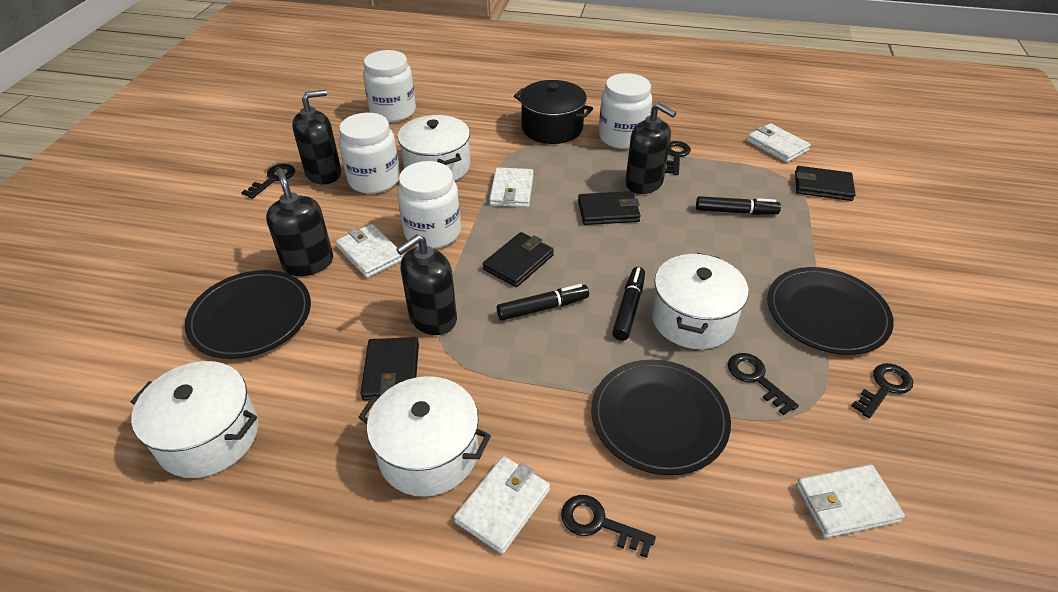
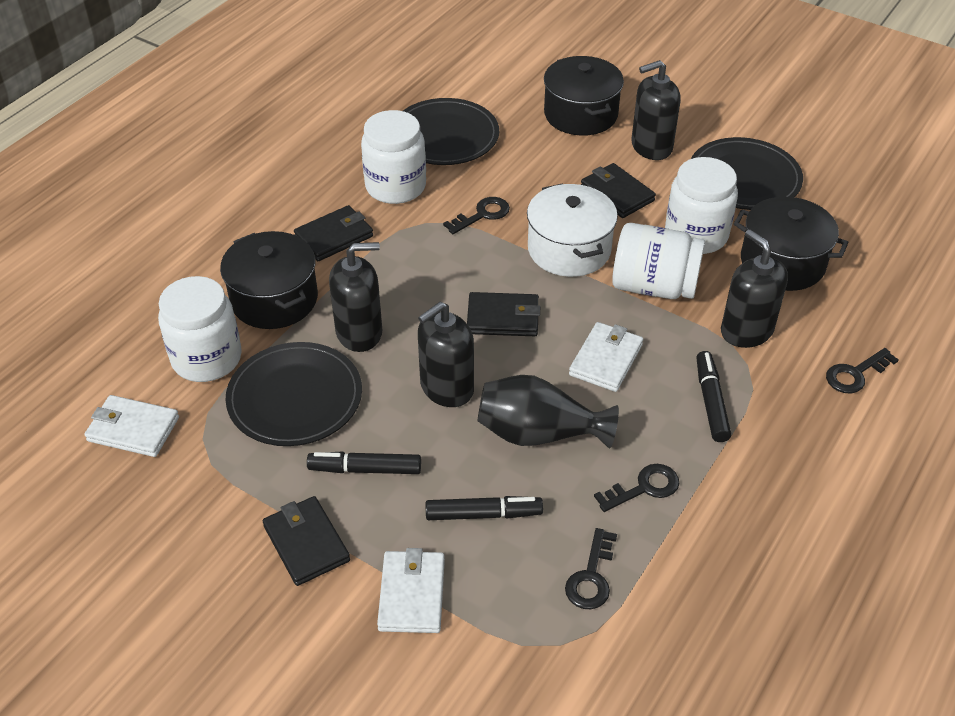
black key: [241,164,295,199] [561,495,656,558] [665,141,691,175] [728,353,799,416] [851,363,913,418] = 5 -> [443,197,510,234] [565,528,617,609] [594,464,679,512] [826,348,898,393] = 4
black pot: [514,80,593,144] = 1 -> [220,231,318,329] [544,56,624,136] [734,197,849,291] = 3
black vase: none = 0 -> [478,375,619,449] = 1
white pot: [131,361,258,478] [358,376,491,497] [398,115,470,181] [651,253,748,349] = 4 -> [527,183,618,277] = 1
white wallet: [336,224,403,278] [454,456,550,554] [489,167,533,208] [747,123,811,163] [796,464,905,538] = 5 -> [85,395,179,457] [377,548,445,633] [569,322,643,392] = 3

